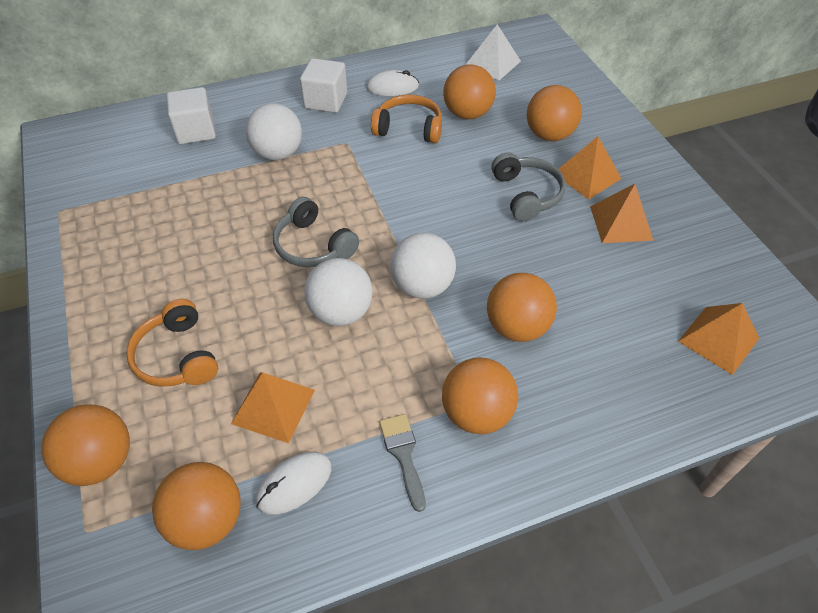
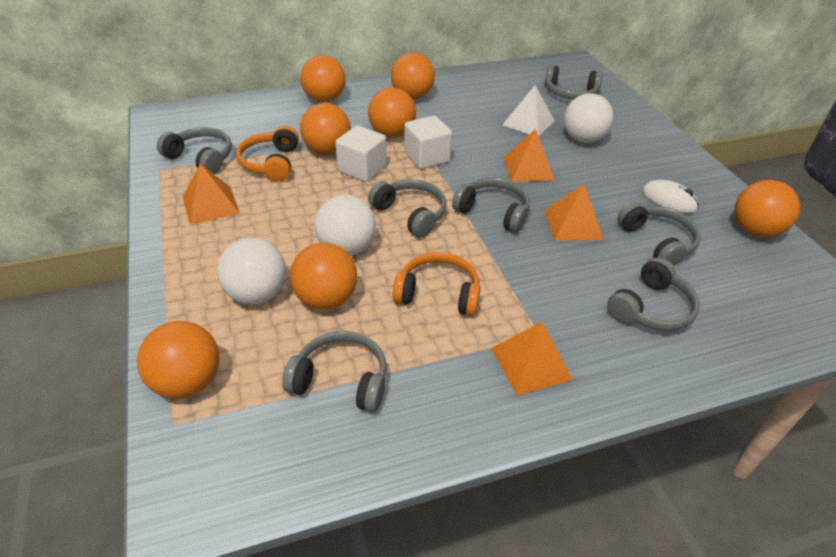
grey brush: [379,414,426,512] = 1 -> none = 0
grey headphones: [273,197,359,267] [491,152,566,221] = 2 -> [157,127,232,174] [282,331,387,412] [368,179,447,238] [452,178,530,233] [544,65,603,100] [607,257,700,331] [617,202,701,266] = 7
orange ball: [41,405,130,486] [152,462,241,550] [442,357,518,434] [443,64,496,119] [487,273,557,342] [527,85,582,141] = 6 -> [137,321,219,399] [290,243,357,310] [300,55,346,102] [300,103,351,155] [368,88,416,138] [391,53,435,99] [734,180,800,238] = 7
white mouse: [255,452,332,515] [366,70,419,96] = 2 -> [642,180,699,213] = 1

